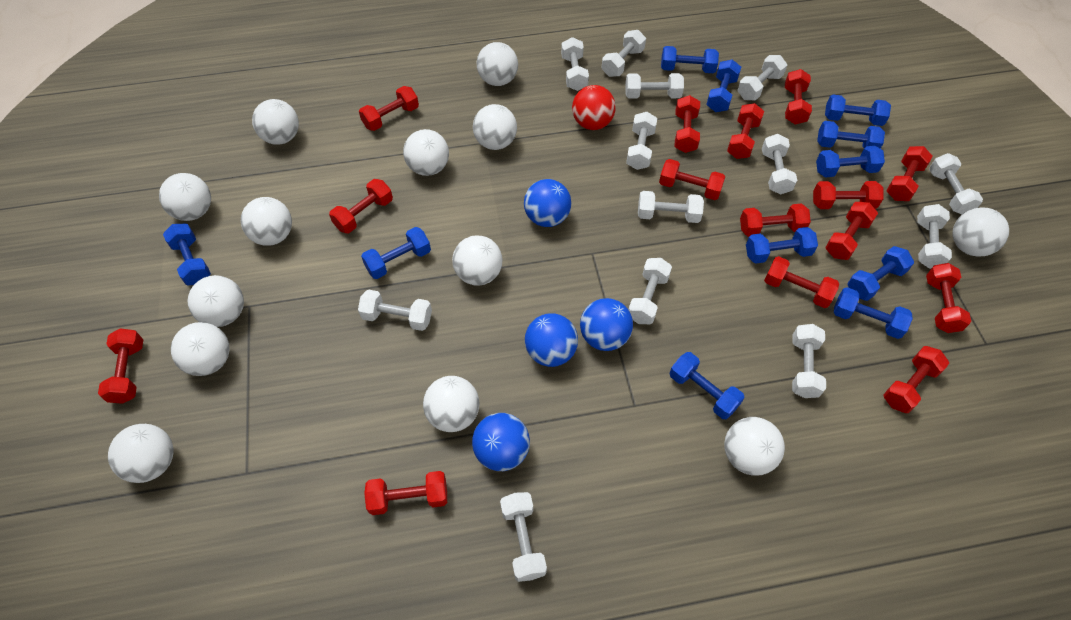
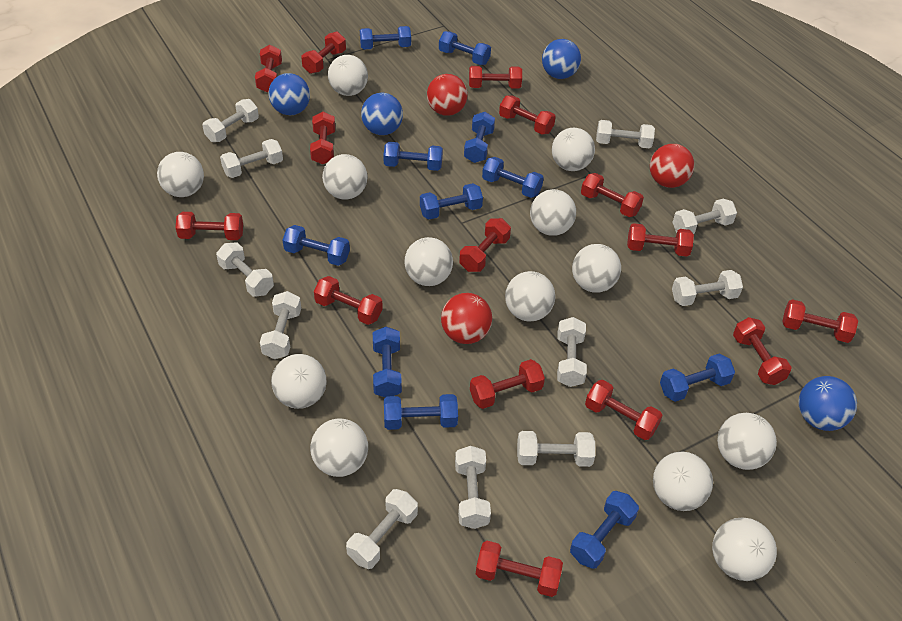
red ball: [572,85,616,130] = 1 -> [427,74,467,116] [441,293,492,344] [650,144,694,188] = 3
white dumbbell: [358,290,432,331] [500,492,547,582] [561,37,589,91] [602,30,646,77] [625,73,684,99] [626,112,657,170] [628,258,672,324] [638,191,704,223] [738,55,787,101] [762,134,797,195] [792,324,826,398] [917,204,952,269] [929,153,983,214] = 13 -> [202,99,259,142] [216,242,274,297] [220,139,283,178] [260,291,301,359] [346,489,418,569] [455,446,491,529] [517,431,595,467] [557,317,587,387] [596,120,655,148] [672,199,737,234] [672,270,743,306] = 11

